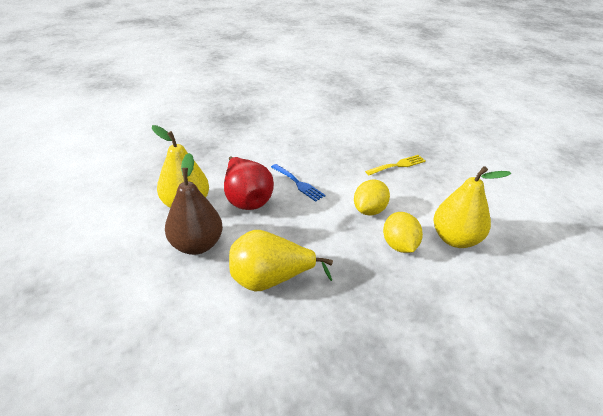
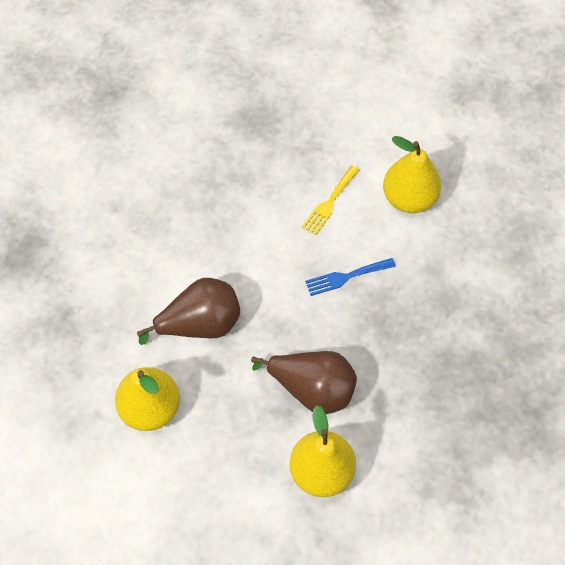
brown pear: [165,153,223,255] = 1 -> [137,278,240,345] [251,351,357,414] = 2
red pear: [224,156,274,210] = 1 -> none = 0
yellow lemon: [354,180,390,215] [383,212,423,253] = 2 -> none = 0

